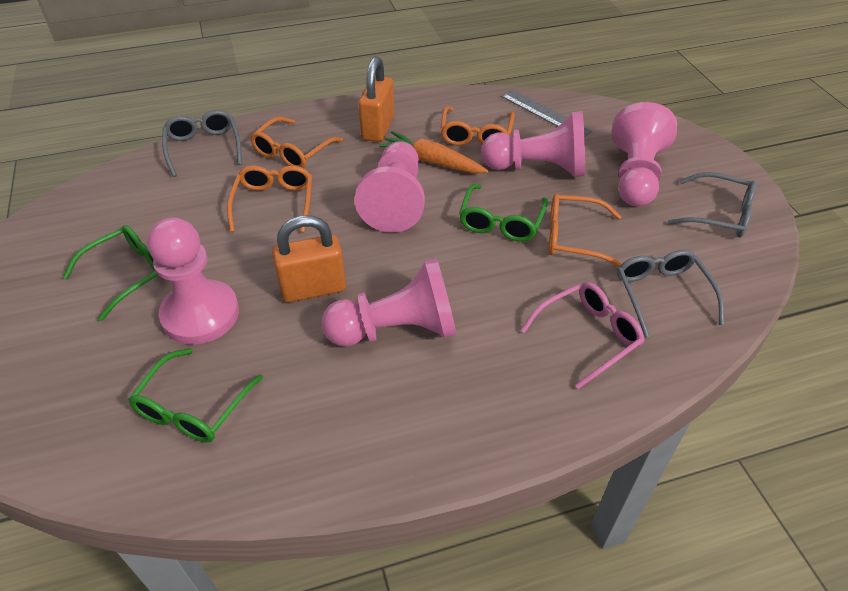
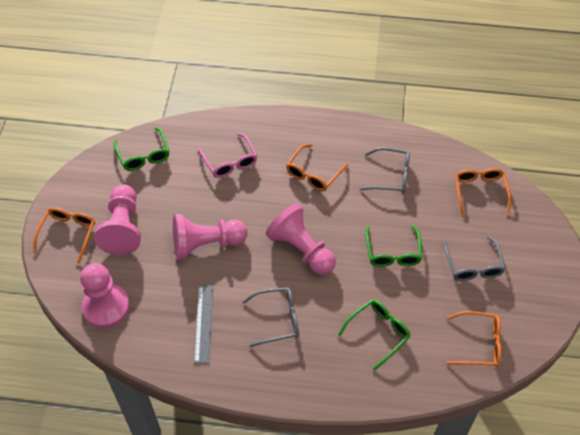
orange carrot: [379,131,489,174] = 1 -> none = 0
orange padlock: [272,215,346,302] [359,56,394,142] = 2 -> none = 0
pink pawn: [147,218,239,344] [321,258,457,346] [355,141,425,233] [481,111,585,177] [612,102,677,207] = 5 -> [80,263,130,328] [94,184,141,255] [173,214,248,260] [266,204,336,275] = 4

